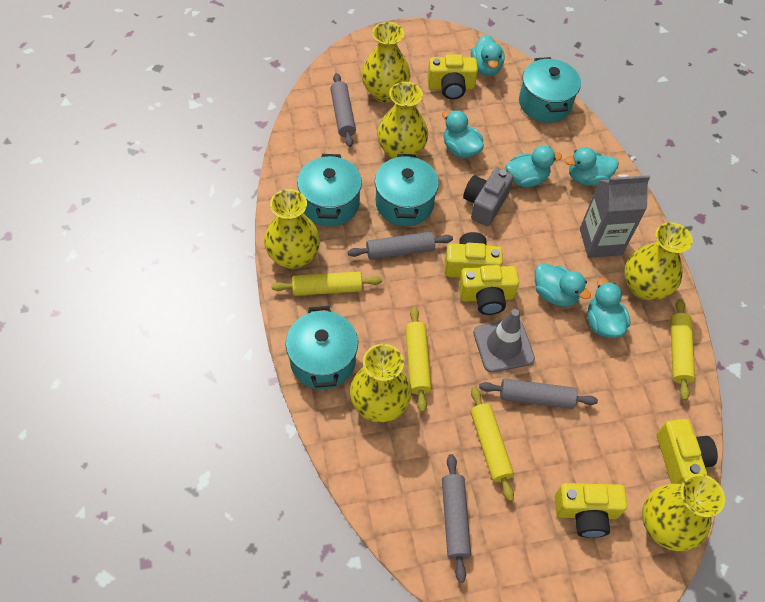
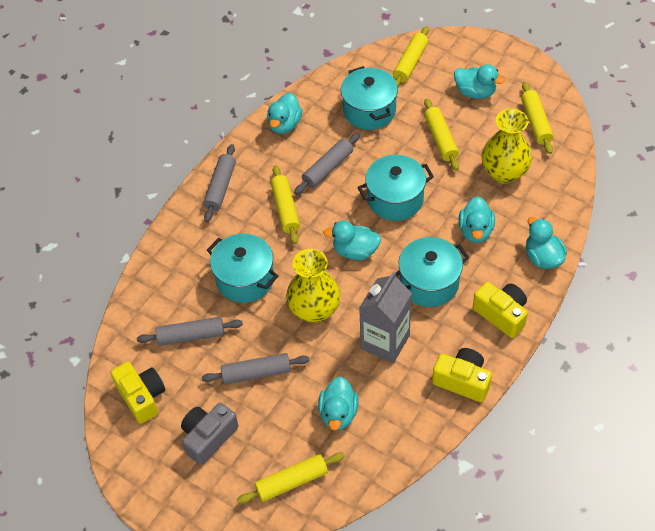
grey traffic cone: [473,309,535,373] = 1 -> none = 0
yellow camera: [427,54,478,100] [444,232,503,278] [459,265,519,315] [555,483,627,538] [657,419,718,484] = 5 -> [111,362,165,424] [432,348,492,402] [473,282,528,338] = 3
yellow rolling pin: [271,272,382,296] [405,307,432,412] [470,387,514,501] [670,299,695,401] = 4 -> [237,452,345,504] [271,165,300,244] [393,26,429,87] [424,99,459,171] [521,82,553,154] = 5
yellow vase: [264,189,320,269] [350,344,412,423] [362,22,411,102] [377,82,428,159] [624,222,693,300] [642,474,725,551] = 6 -> [286,249,340,323] [482,109,532,184] = 2

